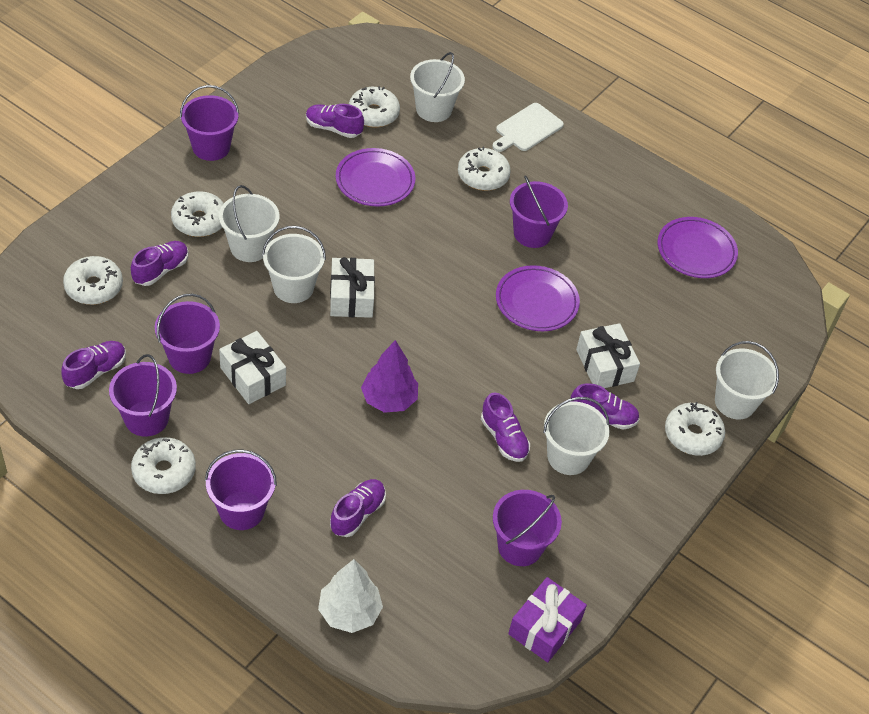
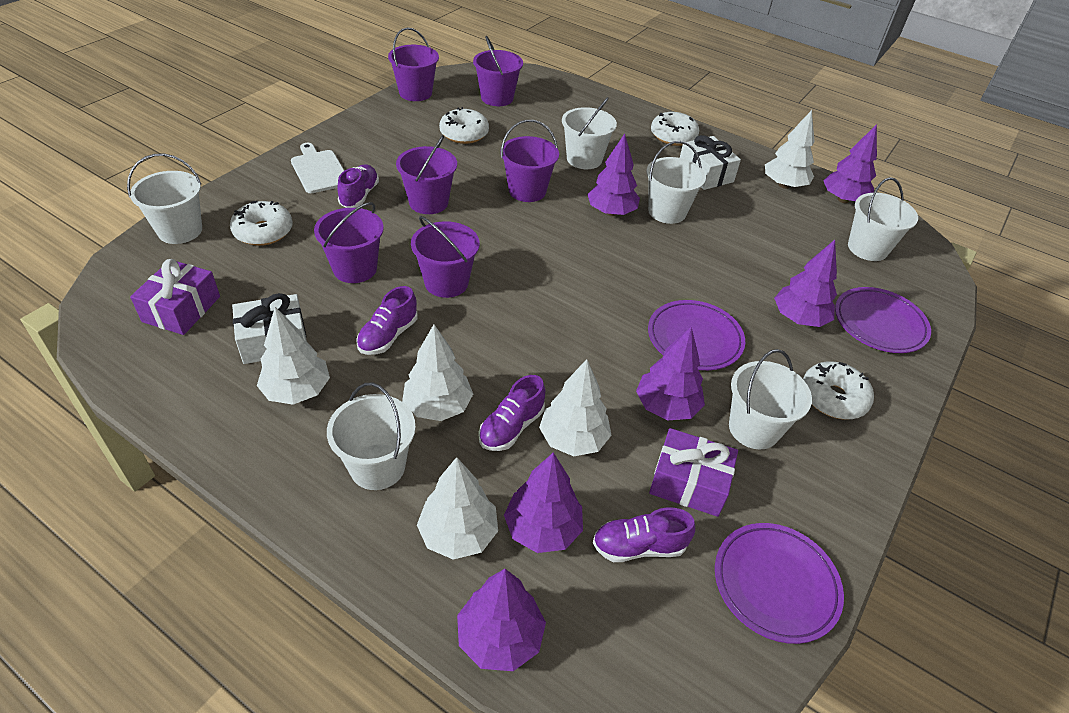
purple gift: [508,577,587,662] = 1 -> [130,259,220,335] [649,428,738,517] = 2
purple shoe: [61,341,126,389] [131,241,188,286] [306,104,364,138] [330,479,386,537] [481,392,530,462] [570,383,640,430] = 6 -> [337,165,379,208] [356,286,417,355] [479,375,545,451] [593,507,695,562] = 4
purple tree: [361,340,418,413] = 1 -> [457,569,546,671] [504,452,583,553] [587,134,640,216] [636,327,705,420] [774,240,837,327] [823,124,877,203] = 6
white bucket: [219,185,279,262] [262,226,326,303] [410,52,465,122] [543,397,609,475] [715,341,779,420] = 5 -> [127,153,202,244] [327,383,416,490] [562,97,617,169] [646,141,706,224] [729,349,812,449] [848,177,918,261] = 6
white donut: [63,256,123,305] [131,437,196,494] [171,191,224,237] [349,86,400,127] [458,147,511,191] [665,402,725,456] = 6 -> [230,201,293,246] [439,107,489,144] [651,112,699,146] [803,362,874,419] = 4
white gift: [219,331,286,404] [330,257,375,318] [576,323,640,388] = 3 -> [232,293,307,364] [680,135,741,190] = 2
white tree: [318,559,383,633] = 1 -> [257,307,330,405] [402,325,473,421] [417,457,498,560] [539,359,612,456] [765,110,815,189] = 5

